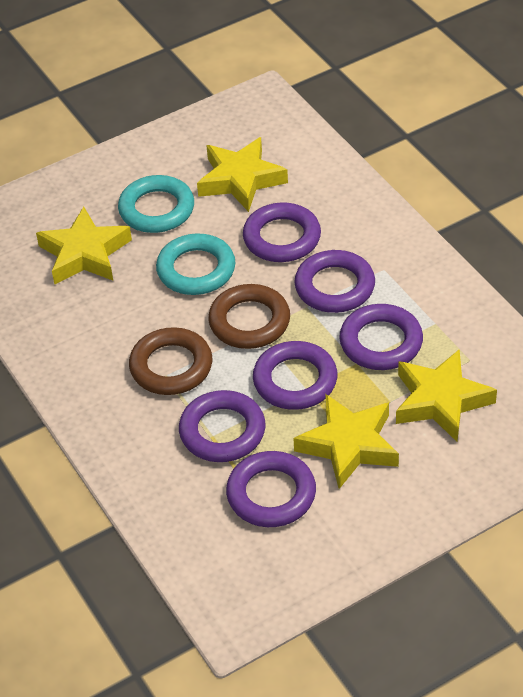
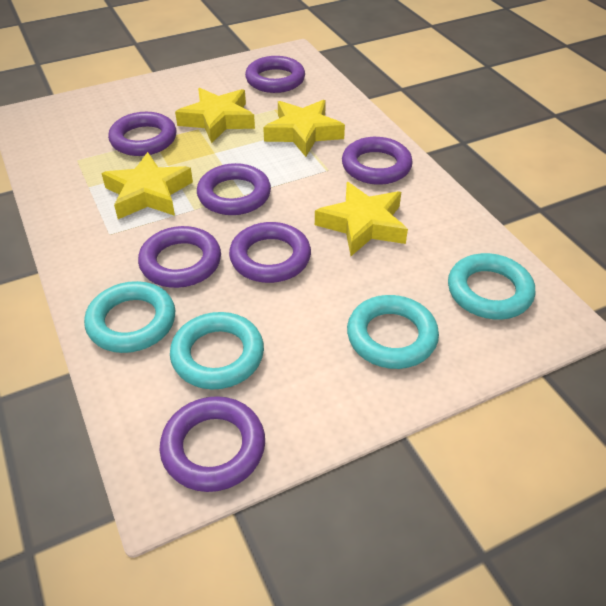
brown ring: [129,327,212,395] [208,284,290,349] = 2 -> none = 0
purple ring: [179,390,266,462] [226,451,316,527] [243,202,321,262] [253,341,337,410] [294,250,375,313] [339,304,423,370] = 6 -> [108,112,176,156] [138,226,221,288] [160,396,265,492] [197,163,271,215] [229,222,311,283] [245,56,305,93] [342,137,413,185] = 7
turquoise ring: [118,175,194,233] [156,233,235,295] = 2 -> [84,281,176,353] [170,312,264,389] [347,295,439,369] [448,253,535,320] = 4

